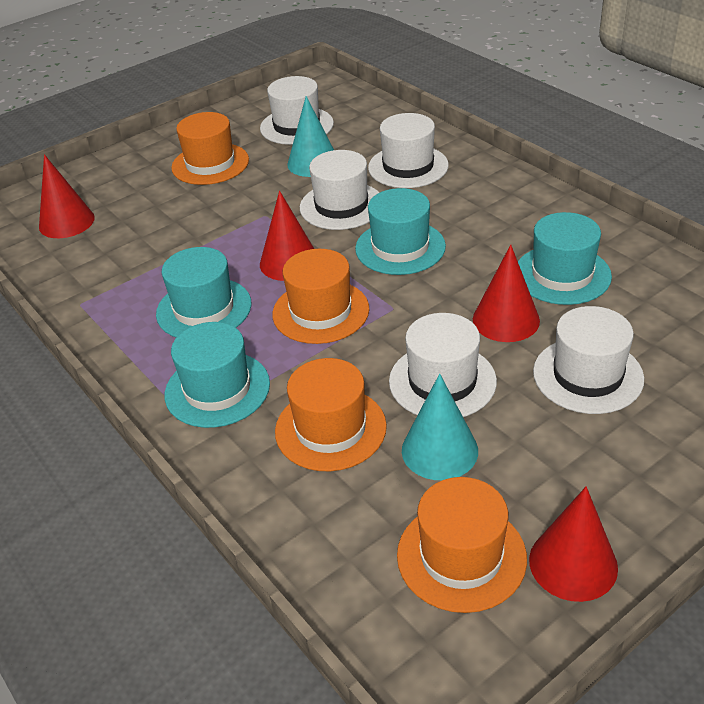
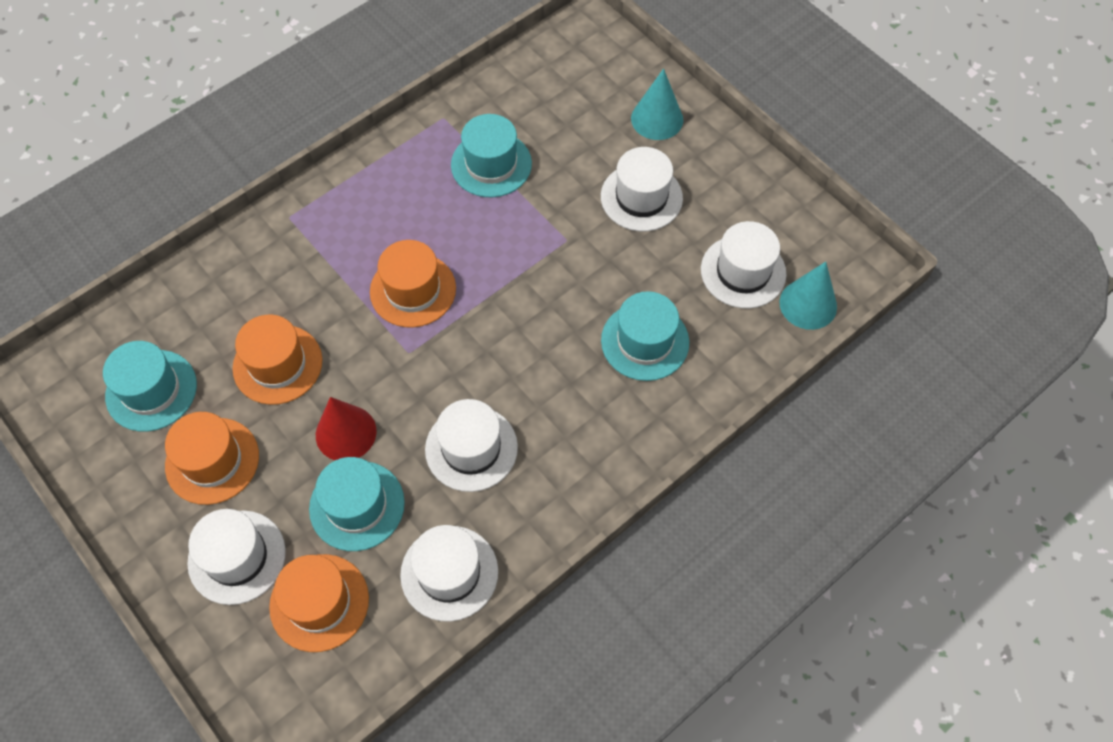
red cone: [39,154,95,238] [260,191,314,281] [473,245,540,342] [529,486,618,602] = 4 -> [316,397,376,460] = 1

